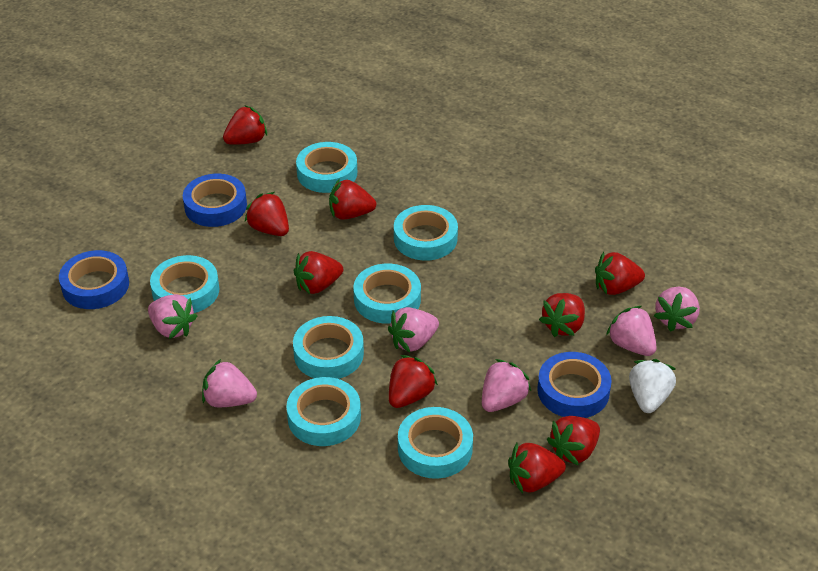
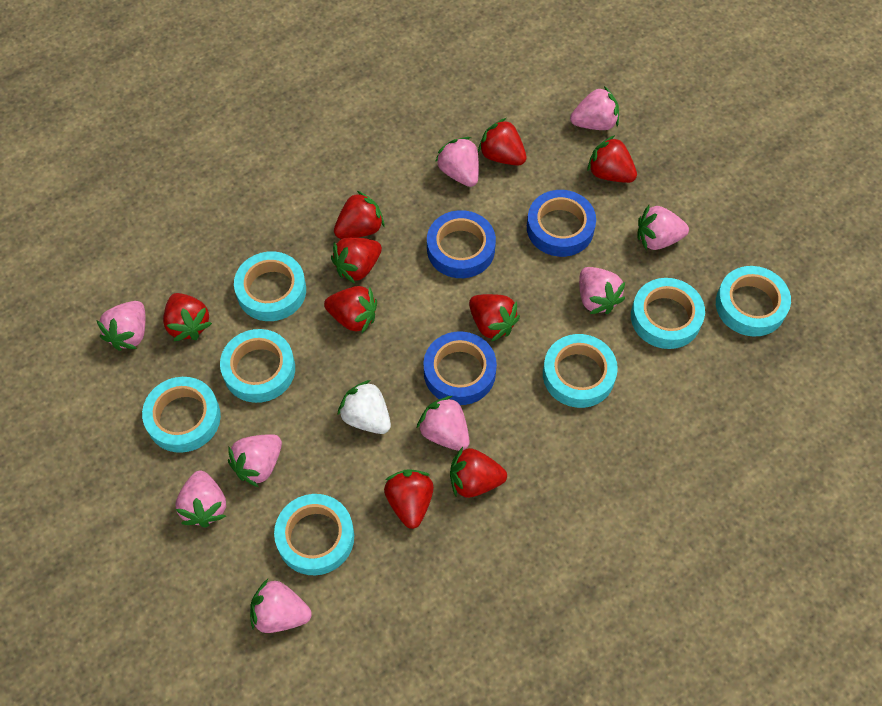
pink strawberry: [148,294,197,339] [202,359,257,407] [388,307,439,352] [482,359,531,412] [606,306,657,356] [654,287,700,332] = 6 -> [96,301,145,351] [176,470,226,528] [228,434,282,487] [250,579,312,633] [416,396,470,451] [435,137,479,187] [570,86,619,130] [579,267,625,314] [637,205,689,250] = 9

